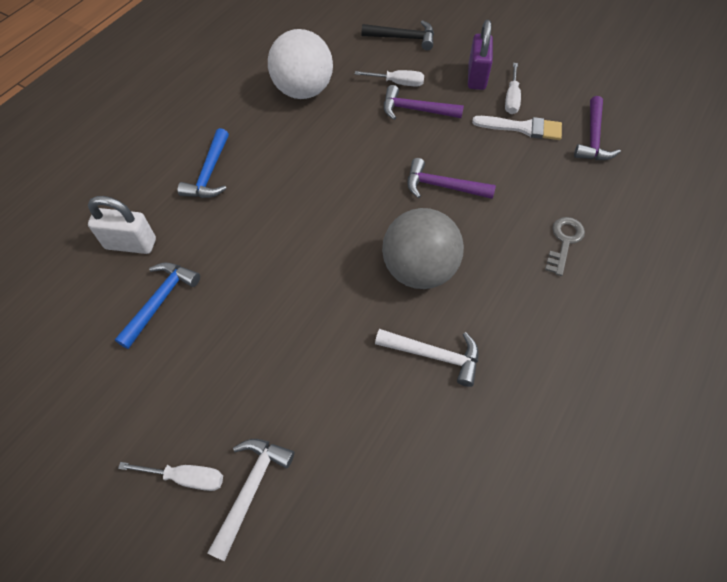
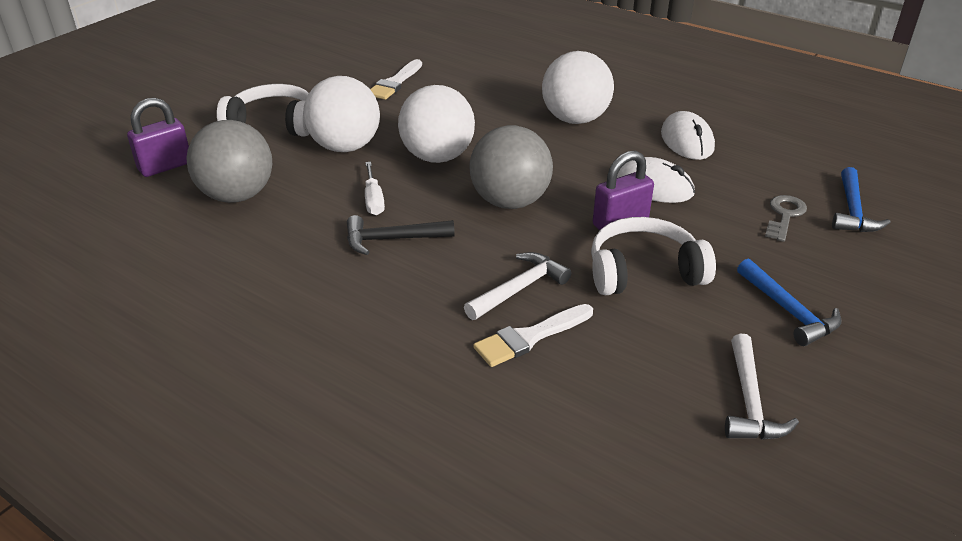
grey ball: [382,208,464,289] = 1 -> [186,120,272,203] [469,125,553,209] = 2
purple hammer: [384,85,464,120] [408,158,496,199] [574,96,621,160] = 3 -> none = 0
purple padlock: [468,20,493,90] = 1 -> [127,98,189,177] [593,151,654,230] = 2
white ball: [268,29,333,99] = 1 -> [303,76,380,152] [398,85,475,163] [542,51,614,124] = 3
white brush: [472,116,562,140] = 1 -> [370,59,422,100] [473,304,593,367] = 2
white headphones: none = 0 -> [217,84,309,137] [591,217,716,295] = 2
white mouse: none = 0 -> [617,157,695,203] [661,111,715,160] = 2
white padlock: [88,196,156,254] = 1 -> none = 0
white screwdriver: [118,462,223,491] [355,70,424,87] [505,63,521,114] = 3 -> [365,162,385,215] = 1

